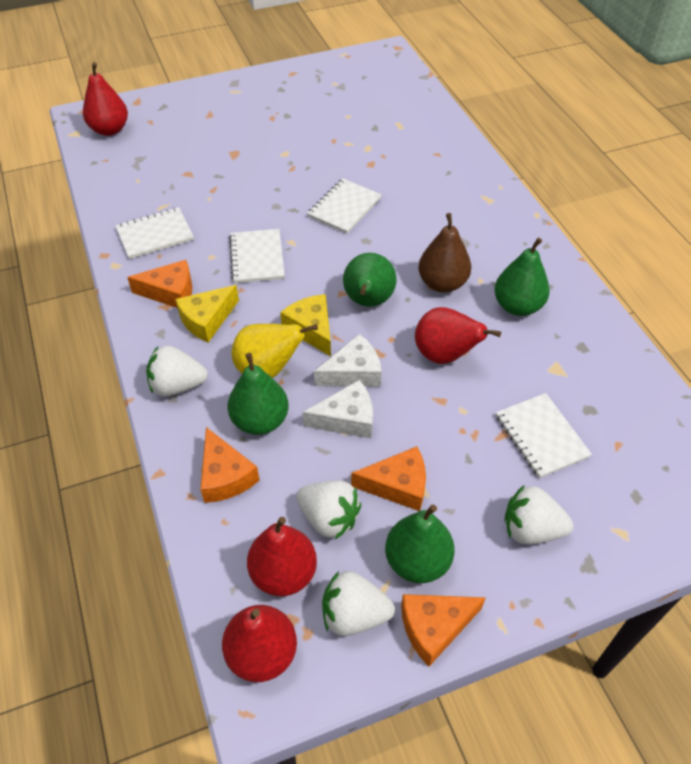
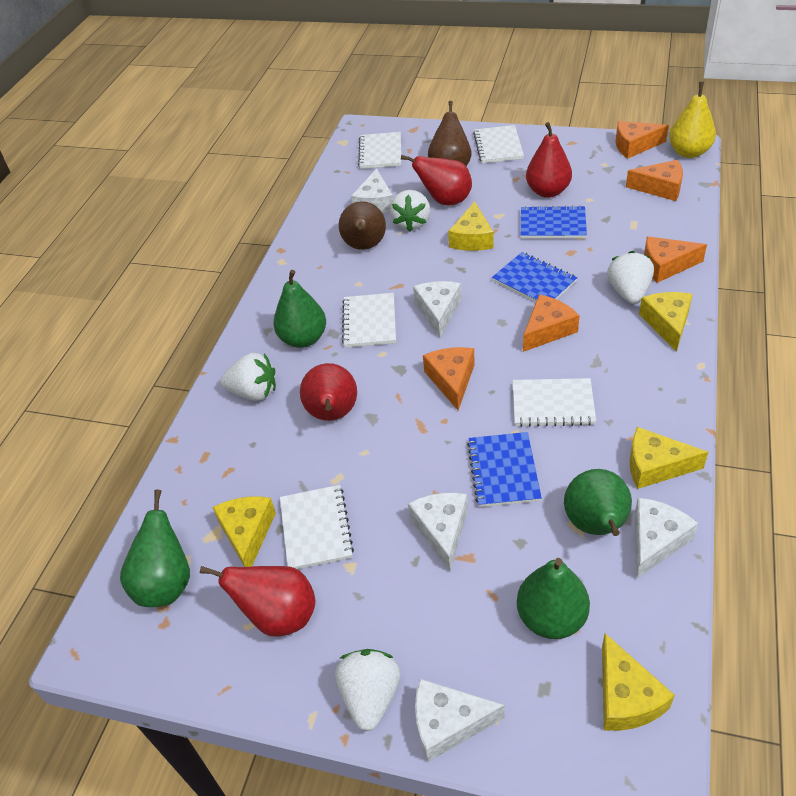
blue notebook: none = 0 -> [467,432,542,507] [492,252,577,302] [521,205,587,239] = 3
brown pear: [418,213,471,293] = 1 -> [339,201,386,250] [428,101,471,166] = 2
orange cheese: [127,260,192,308] [200,427,260,503] [351,446,426,511] [401,594,486,667] = 4 -> [423,347,475,410] [523,295,580,352] [616,121,669,159] [626,160,683,201] [644,236,707,283] = 5
white cheese: [303,380,373,438] [314,334,382,387] = 2 -> [351,168,393,213] [408,493,468,571] [413,281,462,338] [415,679,505,762] [635,498,698,579] = 5
white notebook: [115,207,194,259] [229,229,285,283] [307,179,382,234] [496,393,592,478] = 4 -> [280,485,354,569] [342,293,396,348] [358,132,401,169] [473,125,524,163] [512,378,596,427] = 5
yellow cheese: [175,285,239,343] [280,294,331,357] = 2 -> [212,496,276,567] [448,202,494,251] [602,633,675,731] [629,427,708,489] [639,292,693,352] = 5

